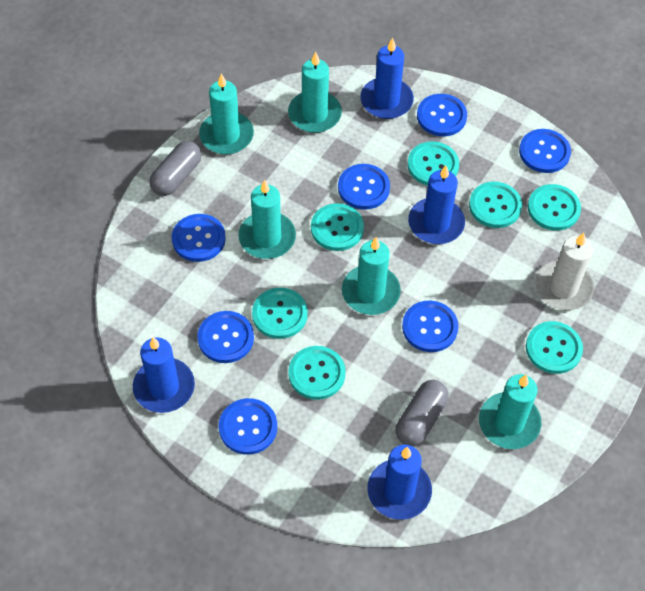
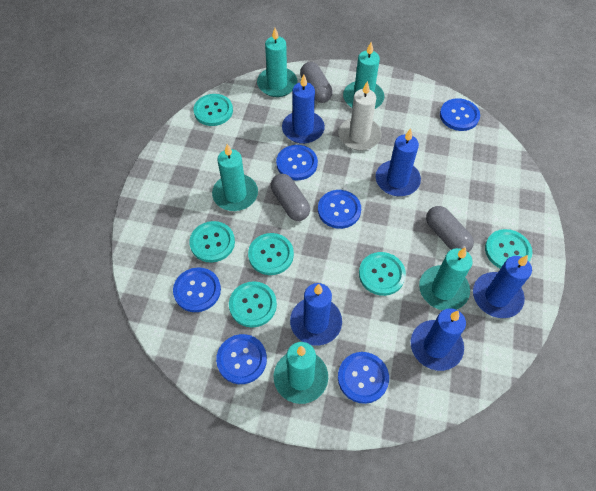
blue button: [172,214,226,262] [197,311,254,363] [219,398,277,455] [338,164,390,210] [402,301,459,352] [417,94,467,136] [519,129,571,173] = 7 -> [173,268,221,312] [216,334,267,384] [276,145,318,180] [318,190,361,229] [338,352,389,404] [440,98,480,131] = 6
blue candle: [133,337,195,413] [360,38,414,119] [367,444,432,520] [408,166,465,244] = 4 -> [282,75,325,144] [290,283,342,346] [376,129,421,196] [411,308,466,371] [473,255,532,318] = 5
grey capsule: [150,141,201,196] [396,380,449,446] = 2 -> [271,174,310,221] [300,62,333,103] [426,206,474,252] = 3
turquoise button: [252,288,308,339] [288,346,346,400] [311,203,364,251] [407,141,459,186] [469,182,522,228] [526,321,583,374] [528,184,581,231] = 7 -> [189,221,235,263] [194,94,233,126] [229,281,277,327] [248,233,294,275] [359,252,406,296] [485,229,532,269] = 6

